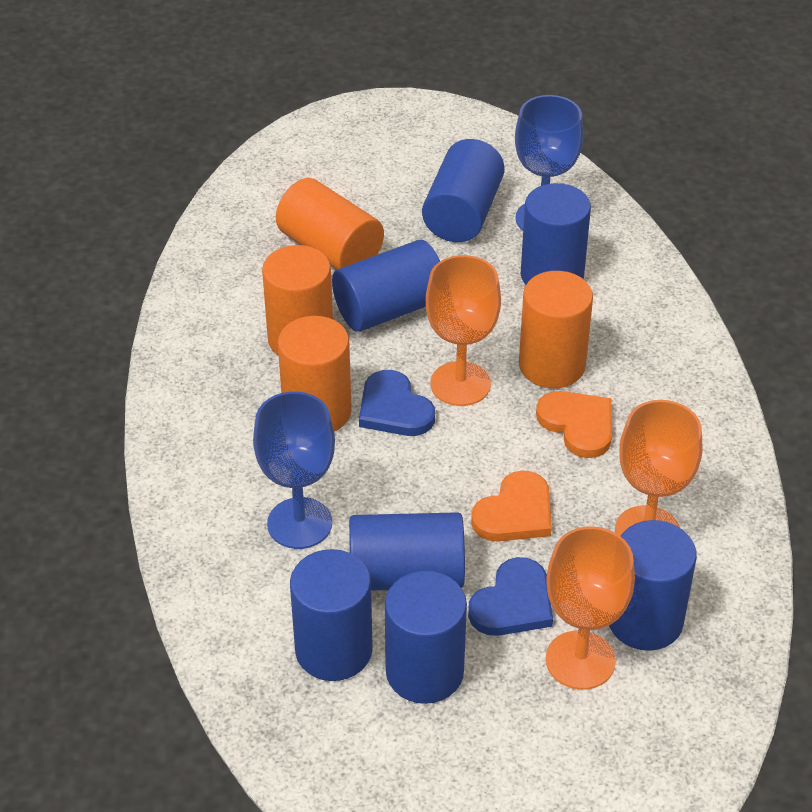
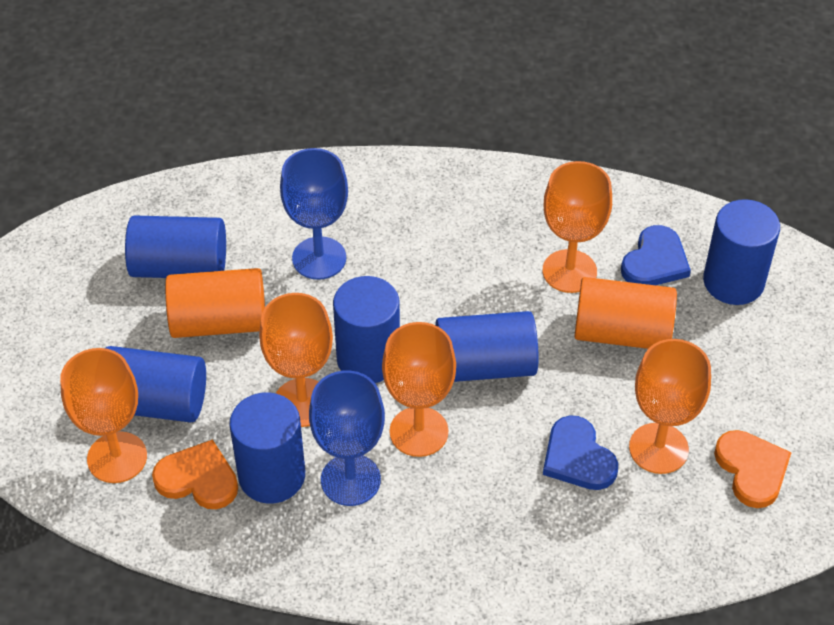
blue cylinder: [290,549,373,681] [332,240,440,332] [349,512,465,591] [385,571,467,704] [422,139,505,242] [521,183,591,285] [609,520,697,651] = 7 -> [106,346,206,422] [125,215,226,278] [230,392,305,504] [333,276,400,383] [435,311,539,382] [703,199,780,305] = 6
orange cylinder: [262,245,333,356] [276,178,384,269] [278,316,352,432] [519,271,593,388] = 4 -> [165,268,265,338] [574,277,677,349] = 2
orange goblet: [426,255,501,406] [546,526,635,690] [615,400,702,536] = 3 -> [60,348,147,483] [259,293,333,427] [382,322,456,457] [543,161,612,293] [629,339,711,474] = 5

